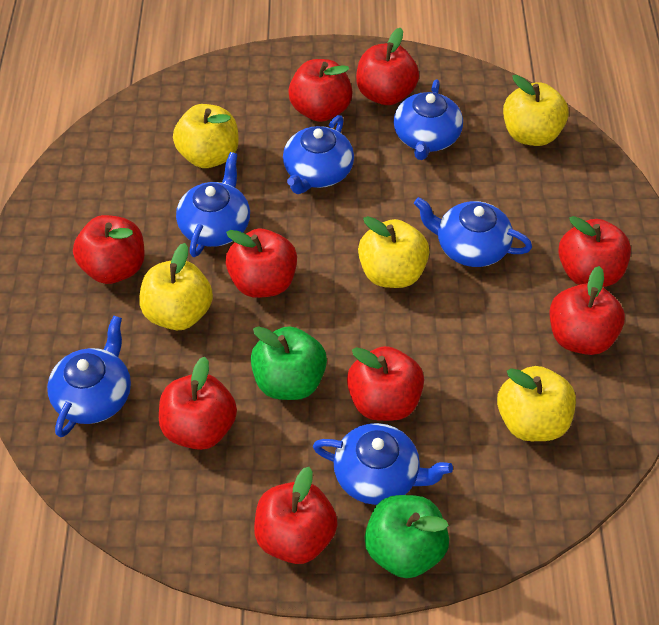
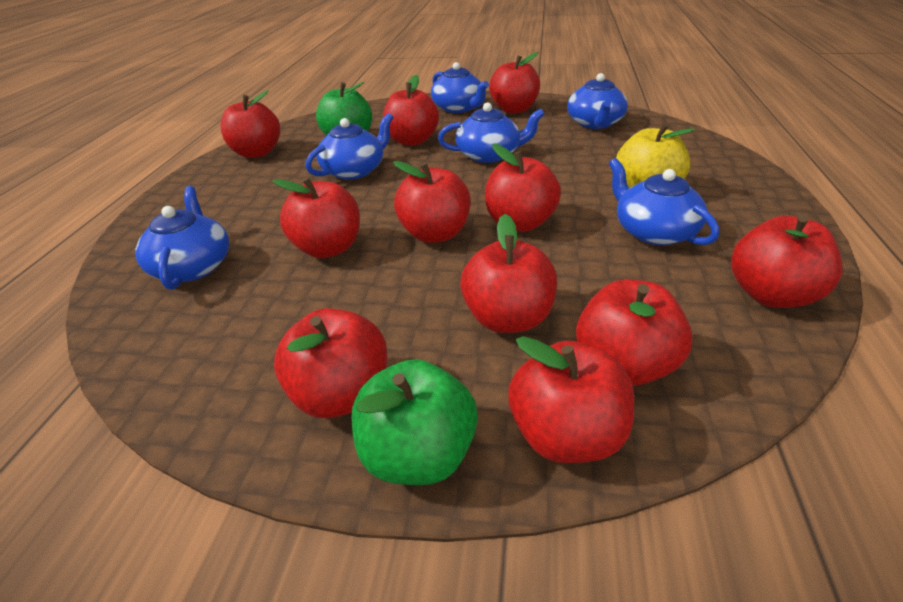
red apple: [73,215,145,284] [159,357,237,450] [226,228,297,298] [254,467,338,564] [288,59,352,122] [347,346,424,421] [356,28,419,105] [550,266,625,355] [558,216,631,287] = 9 -> [221,90,280,158] [273,177,360,258] [274,308,387,418] [383,75,439,146] [393,161,471,243] [460,214,557,333] [485,144,561,232] [489,52,540,113] [508,336,634,463] [576,279,692,386] [731,215,843,308] = 11
yellow apple: [139,243,213,330] [173,104,239,168] [358,216,429,288] [497,366,576,441] [503,75,569,146] = 5 -> [616,123,695,188] = 1

